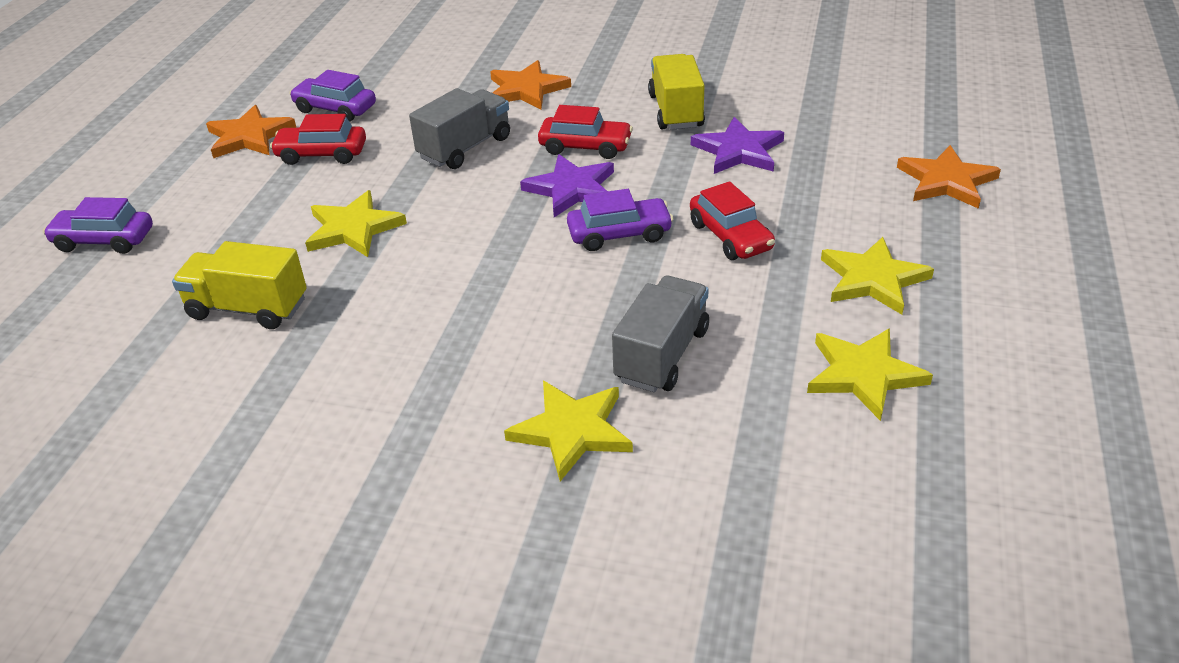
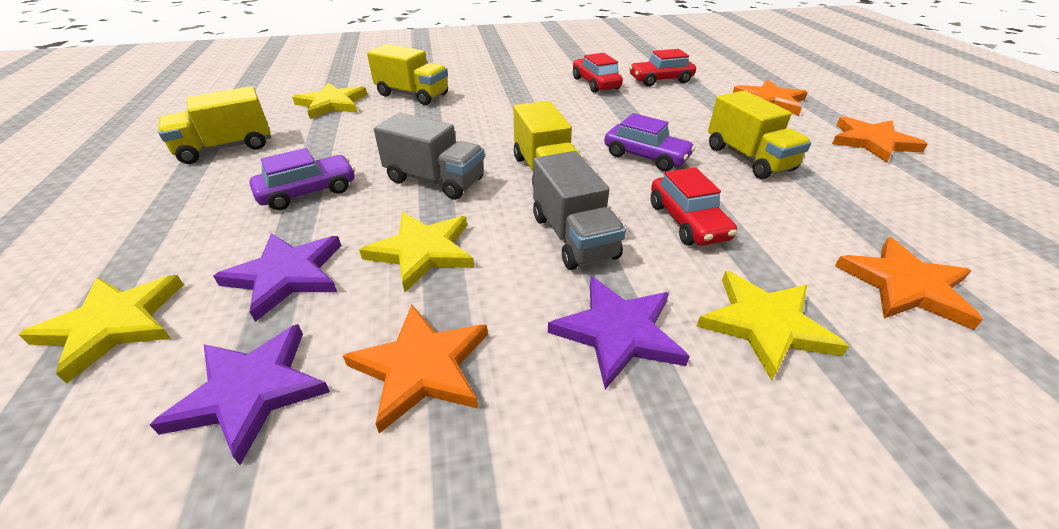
orange star: [206,105,296,158] [490,60,571,110] [897,145,1001,209] = 3 -> [343,305,488,434] [733,80,808,115] [832,116,928,163] [835,237,983,330] = 4
purple car: [43,197,153,254] [289,70,376,122] [567,189,674,251] = 3 -> [249,148,355,210] [604,113,695,171] = 2
purple star: [520,154,614,217] [691,117,784,174] = 2 -> [150,324,330,465] [213,233,341,322] [548,276,690,389] = 3
yellow truck: [172,241,307,329] [648,54,705,130] = 2 -> [158,86,271,164] [367,44,448,105] [513,101,581,185] [708,90,811,179] = 4

